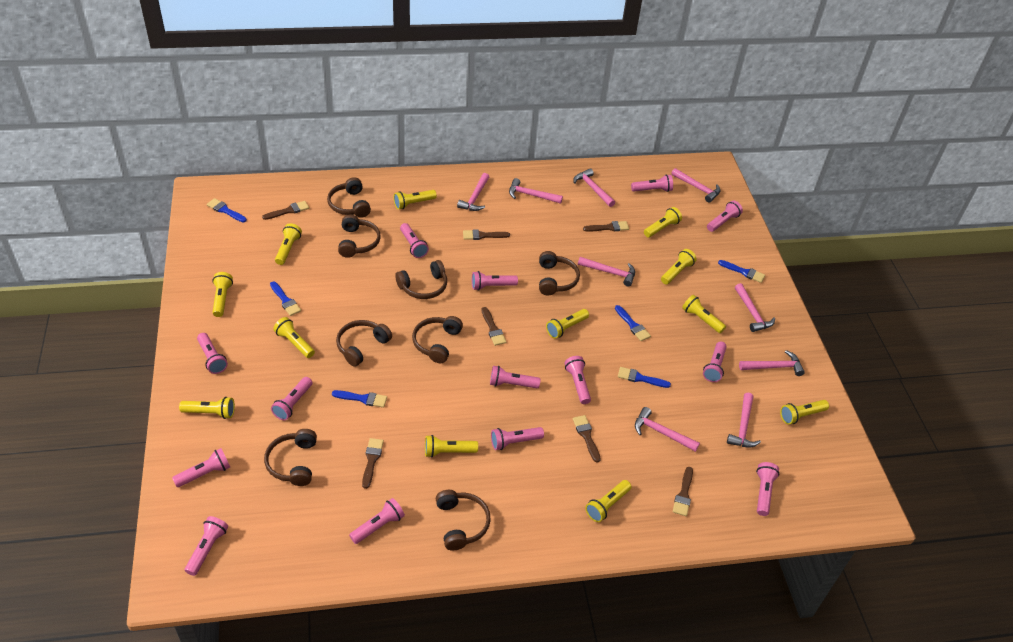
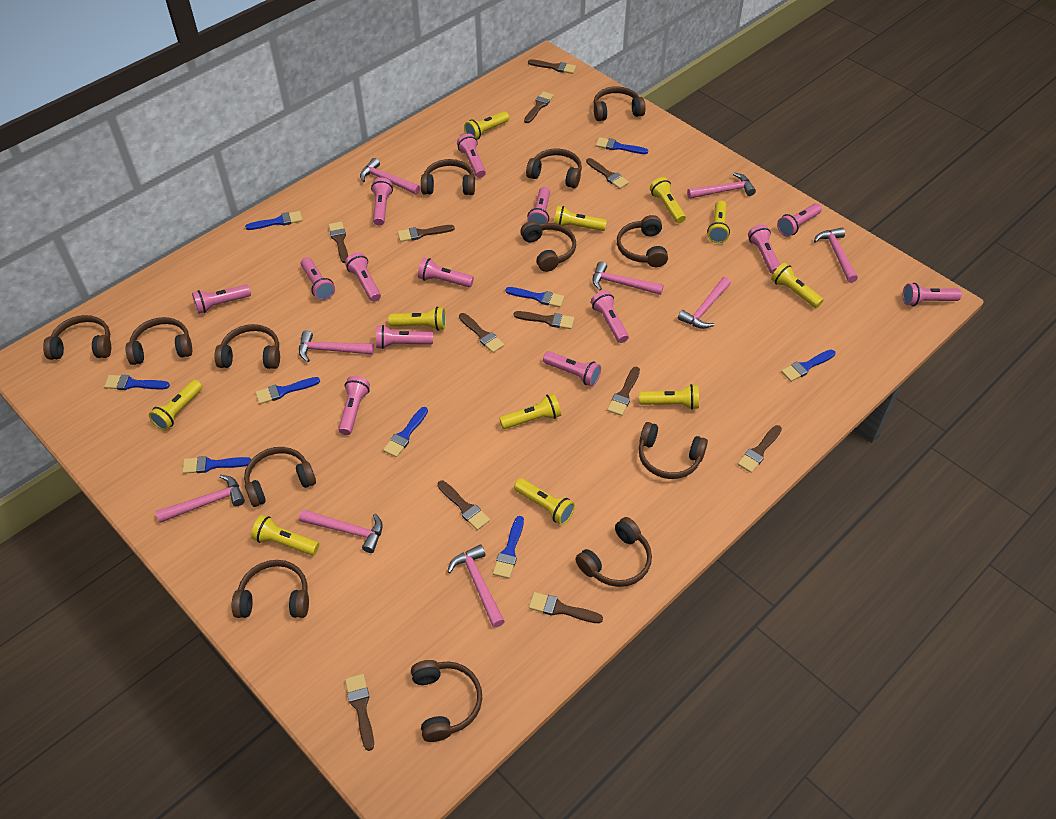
blue brush: [207,198,247,222] [270,281,301,316] [332,390,387,408] [615,305,651,341] [618,367,671,388] [718,260,765,283] = 6 -> [104,375,170,390] [182,456,252,474] [245,211,303,230] [255,377,320,404] [383,407,428,457] [493,516,524,579] [505,287,564,307] [596,137,648,154] [781,350,835,382] = 9
brown brush: [262,201,309,220] [362,438,384,489] [463,229,510,240] [482,307,506,346] [573,415,601,463] [583,221,629,232] [673,467,693,516] = 7 -> [329,222,348,263] [345,674,374,751] [398,225,455,242] [437,481,490,530] [459,313,504,353] [514,311,574,329] [524,91,554,123] [528,59,576,74] [529,592,603,623] [586,158,629,189] [607,367,640,416] [738,425,782,473] = 12
brown headphones: [264,429,317,486] [327,177,371,218] [336,320,392,367] [338,214,381,258] [395,260,447,299] [412,316,463,363] [436,490,491,551] [539,251,580,295] = 8 -> [43,315,111,360] [126,317,192,365] [214,324,280,369] [232,560,309,618] [244,447,316,507] [411,660,482,742] [421,159,475,195] [520,221,576,272] [526,148,582,188] [575,517,652,587] [594,86,646,121] [617,215,668,267] [639,422,708,479] = 13
yellow flashlight: [179,397,235,419] [212,272,233,317] [273,317,315,358] [275,223,302,265] [394,190,437,209] [425,435,478,458] [546,309,589,339] [585,480,632,522] [644,207,682,238] [661,249,697,284] [682,295,726,333] [780,400,829,425] = 12 -> [149,380,202,430] [251,515,319,555] [389,307,446,331] [464,111,509,139] [499,394,561,429] [514,478,575,525] [554,206,607,231] [639,384,699,410] [650,177,686,223] [707,200,730,243] [771,263,823,308] = 11

